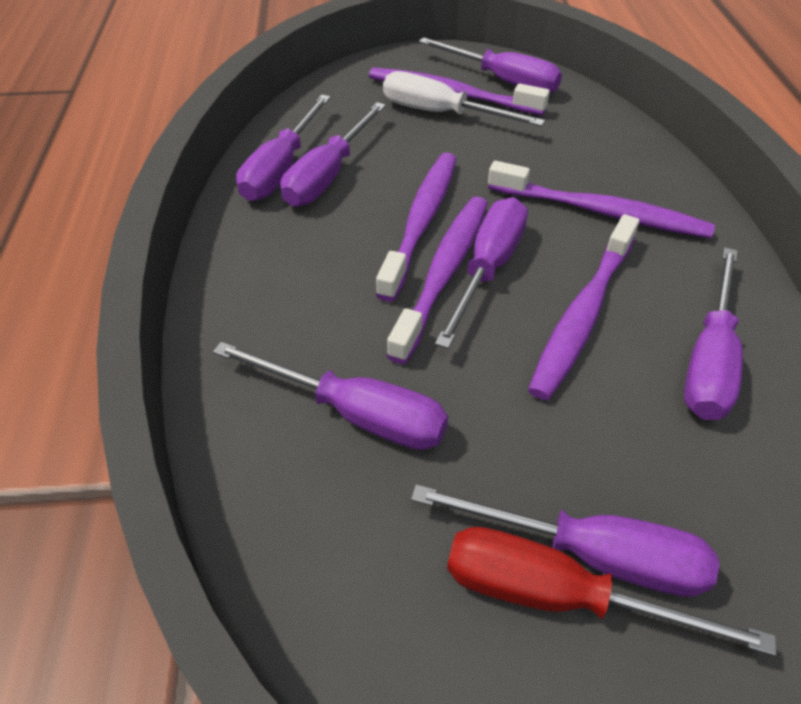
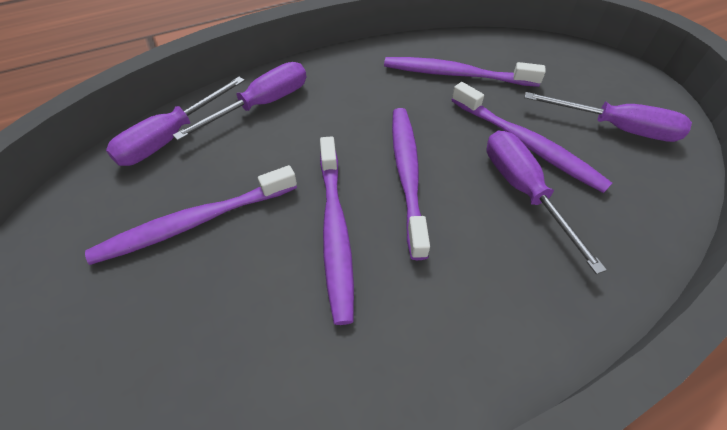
purple screwdriver: [213,342,448,450] [236,95,331,201] [281,102,386,207] [411,485,719,597] [419,37,562,93] [435,197,528,349] [684,248,743,420] = 7 -> [106,77,245,166] [173,62,306,141] [486,131,607,274] [524,92,692,142] = 4
red screwdriver: [447,527,776,656] = 1 -> none = 0
white screwdriver: [383,71,545,127] = 1 -> none = 0

